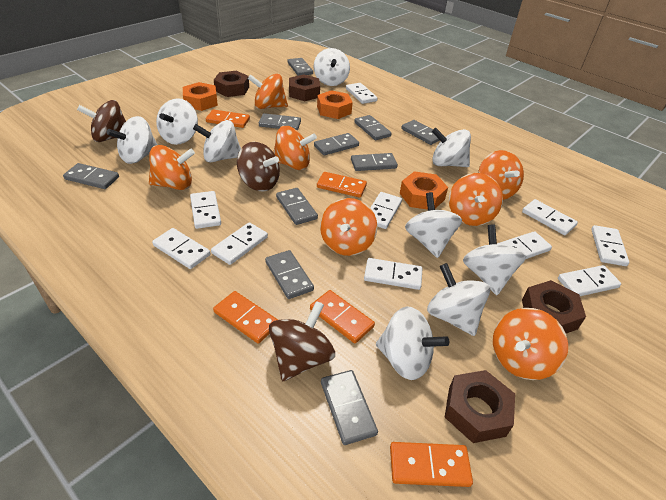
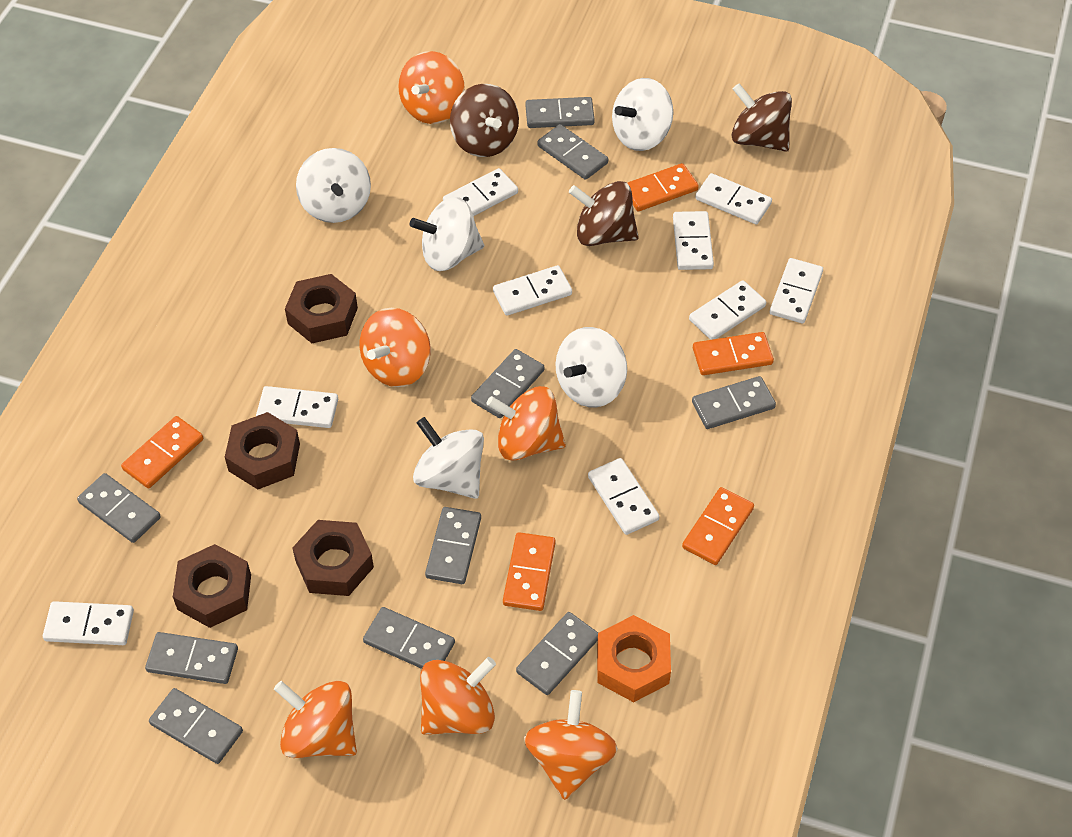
orange nut: [183,82,218,111] [317,90,353,119] [400,171,448,210] = 3 -> [597,615,671,702] = 1
orange spinning top: [149,145,195,190] [248,74,288,109] [273,126,317,170] [320,198,377,256] [449,173,503,226] [478,150,524,200] [493,308,568,380] = 7 -> [274,681,357,758] [360,308,431,387] [398,51,465,124] [420,657,496,735] [486,386,566,460] [524,690,618,800] = 6
white domino: [152,228,211,269] [190,191,221,229] [211,222,268,265] [346,83,378,104] [364,258,422,290] [370,192,402,229] [497,231,552,259] [522,199,578,235] [558,265,621,296] [591,225,630,266] = 10 -> [43,601,134,645] [256,386,338,428] [443,168,518,216] [493,265,572,316] [588,458,659,535] [673,211,714,270] [689,280,766,340] [695,173,772,224] [770,258,823,323] = 9
white spinning top: [106,116,158,164] [156,98,198,145] [193,120,241,163] [314,48,350,86] [376,307,449,380] [405,192,462,258] [427,263,490,336] [432,128,471,167] [463,224,526,295] = 9 -> [296,148,371,223] [410,197,484,271] [413,417,484,499] [555,327,627,407] [612,78,673,151] = 5

